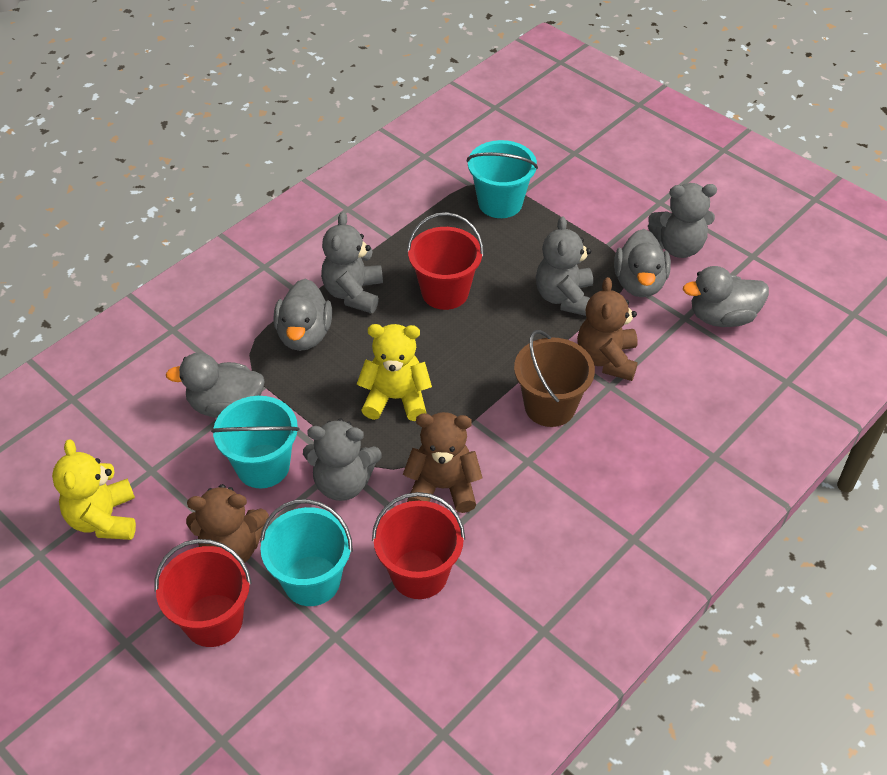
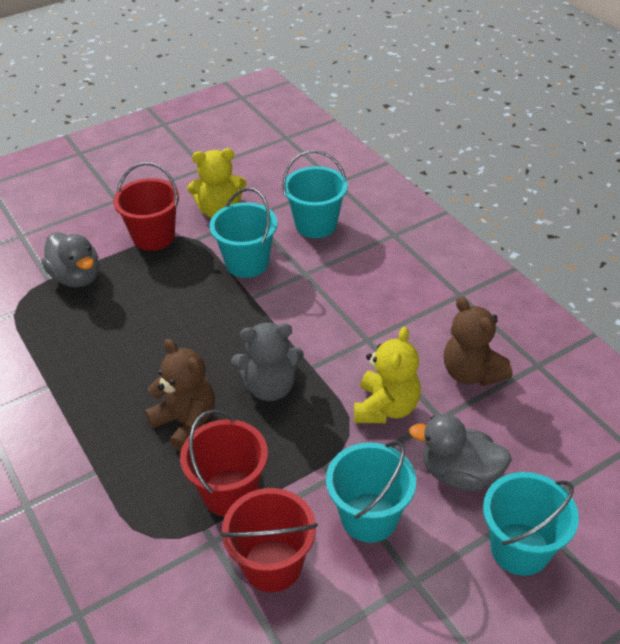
brown bucket: [514,330,595,427] = 1 -> none = 0
brown teddy bear: [186,484,269,563] [403,412,483,513] [577,277,638,381] = 3 -> [145,339,215,452] [444,297,512,386] = 2
grey duck: [166,353,265,418] [273,279,332,351] [614,229,671,297] [683,266,769,327] = 4 -> [41,232,99,287] [409,414,512,491] = 2
grey teddy bear: [303,418,381,501] [321,212,383,313] [536,216,593,316] [648,183,717,258] = 4 -> [231,323,304,401] = 1
turquoise bucket: [211,396,299,488] [260,499,353,606] [467,140,538,218] = 3 -> [209,188,278,278] [282,150,348,238] [326,441,416,543] [483,472,579,576] = 4

